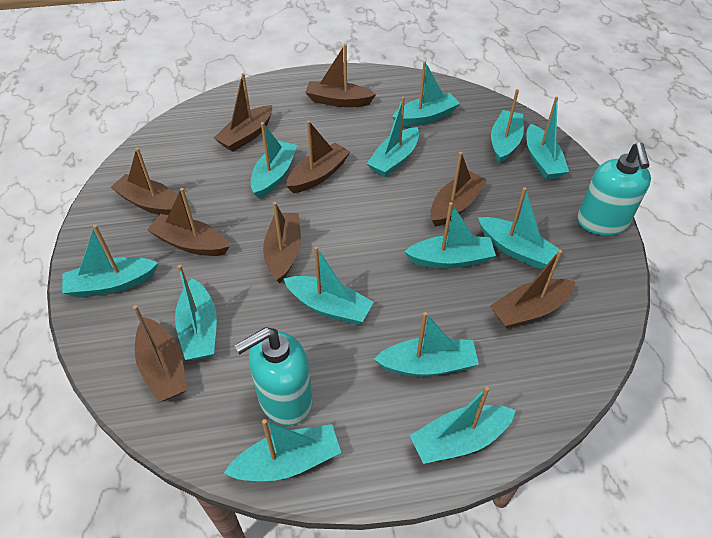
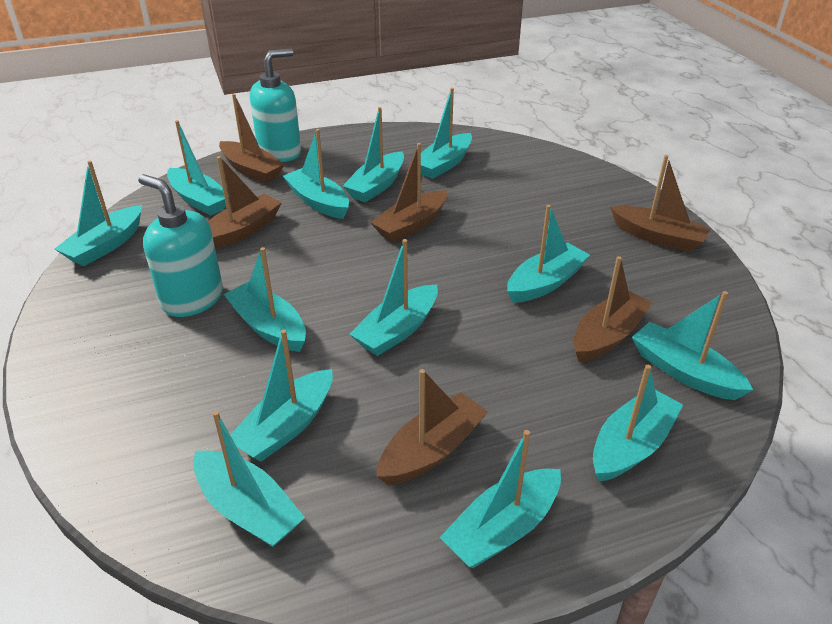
brown boat: [110,148,177,215] [133,305,187,402] [147,188,230,256] [214,73,272,152] [263,202,301,283] [286,121,350,193] [305,44,376,107] [431,152,487,227] [490,250,575,328] = 9 -> [208,156,282,249] [219,94,285,183] [370,143,447,242] [376,369,488,485] [573,256,652,362] [610,155,710,252] = 6

